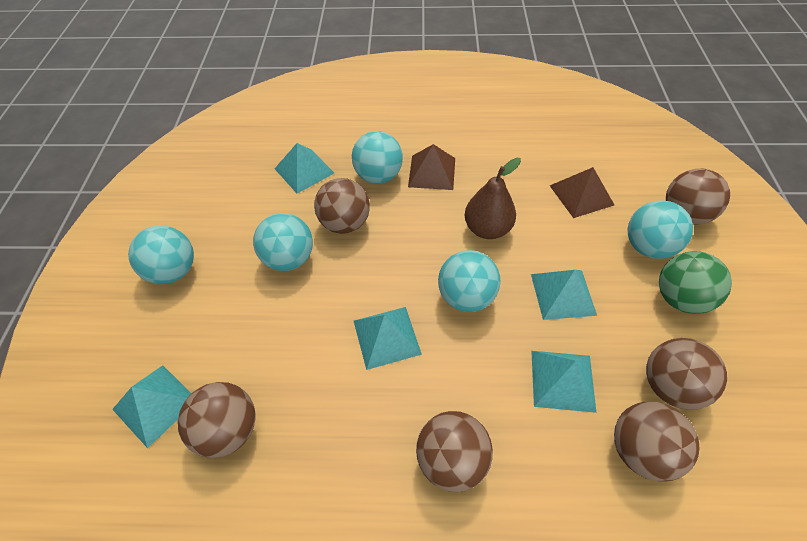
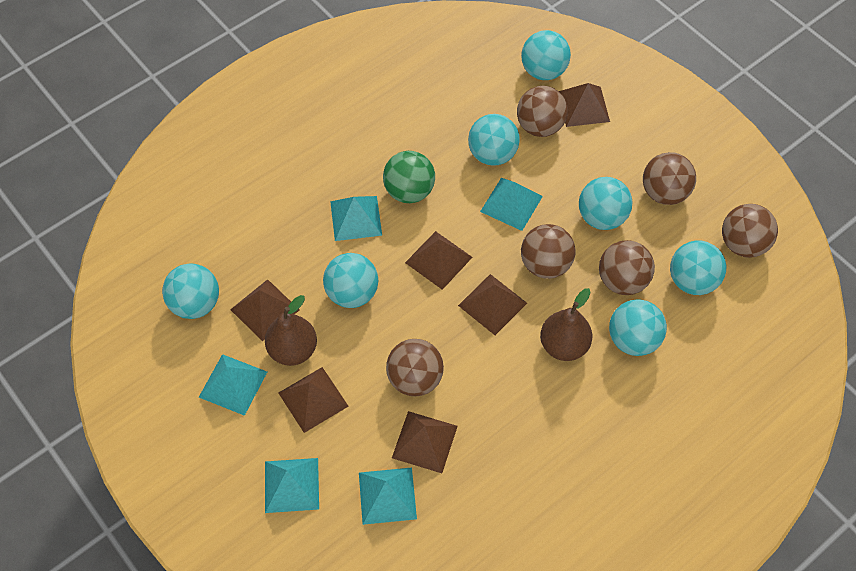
brown pear: [465,158,521,239] = 1 -> [265,295,317,366] [540,288,592,361] = 2
brown pyramid: [408,144,455,190] [550,167,614,218] = 2 -> [230,279,300,341] [279,367,349,433] [392,411,458,473] [405,231,473,290] [458,274,527,335] [559,83,610,127] = 6
turquoise ball: [128,226,194,284] [253,213,313,271] [352,131,403,184] [438,250,501,312] [628,200,693,259] = 5 -> [162,263,219,319] [323,253,379,308] [468,114,520,166] [521,30,571,80] [579,177,633,230] [609,299,667,356] [670,241,726,295] = 7

